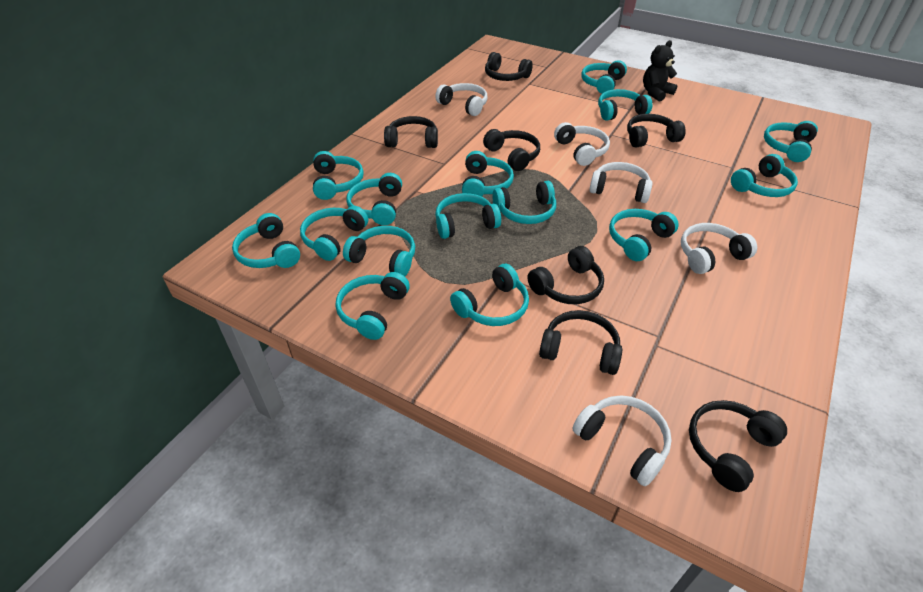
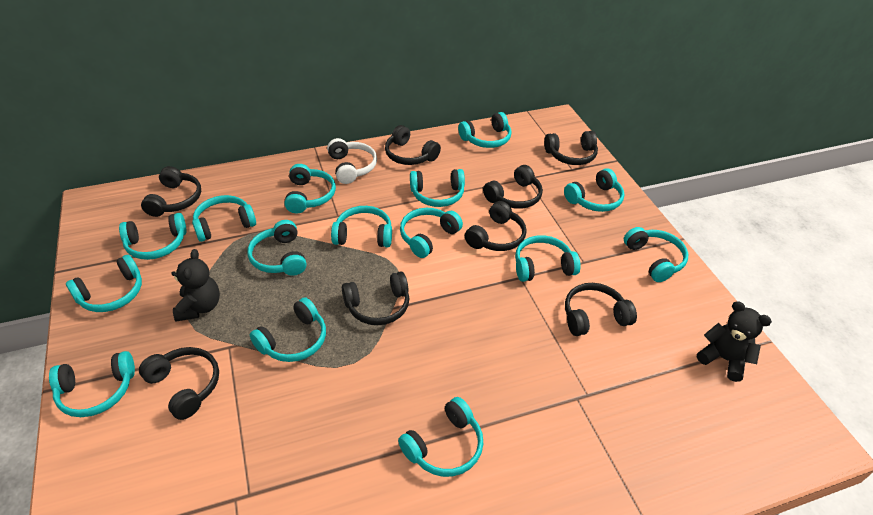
black headphones: [384,116,438,148] [483,129,540,171] [485,52,533,81] [527,246,604,304] [539,310,622,375] [627,114,686,148] [689,400,787,492] = 7 -> [139,347,219,420] [141,166,201,217] [342,271,409,325] [385,125,441,165] [465,201,527,251] [483,165,543,209] [544,131,598,165] [565,283,637,336] = 8
black teddy bear: [643,40,677,102] = 1 -> [171,249,220,321] [697,301,772,382] = 2
white headphones: [435,83,488,116] [554,122,610,166] [572,396,672,486] [590,162,653,203] [681,223,757,274] = 5 -> [327,138,377,184] = 1

